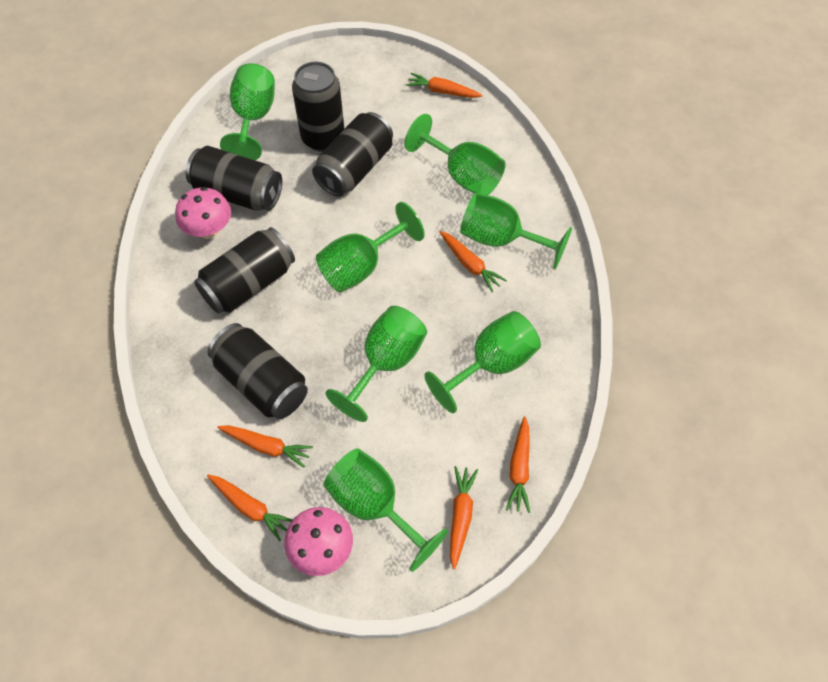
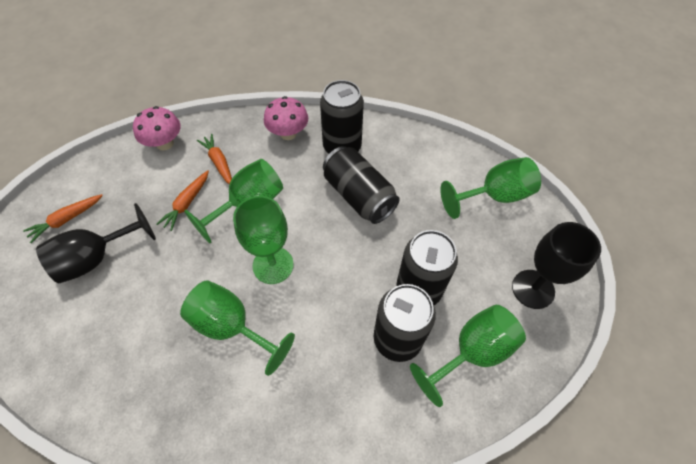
black can: [186,146,282,211] [194,227,295,314] [207,323,308,419] [292,61,344,152] [312,112,393,197] = 5 -> [320,80,364,154] [323,146,400,224] [374,284,436,362] [396,230,458,305] = 4
black goblet: none = 0 -> [36,203,156,283] [512,222,601,309] = 2
green goblet: [220,63,275,160] [316,202,425,292] [323,448,448,572] [325,306,427,422] [405,114,506,195] [424,311,541,413] [460,193,572,270] = 7 -> [180,280,295,376] [184,159,283,243] [233,196,294,284] [410,305,526,407] [440,157,541,219] = 5
orange carrot: [207,474,292,541] [217,425,313,468] [406,73,483,98] [440,231,507,292] [450,466,478,569] [506,416,530,513] = 6 -> [23,194,103,243] [157,170,209,231] [197,134,232,184] = 3

